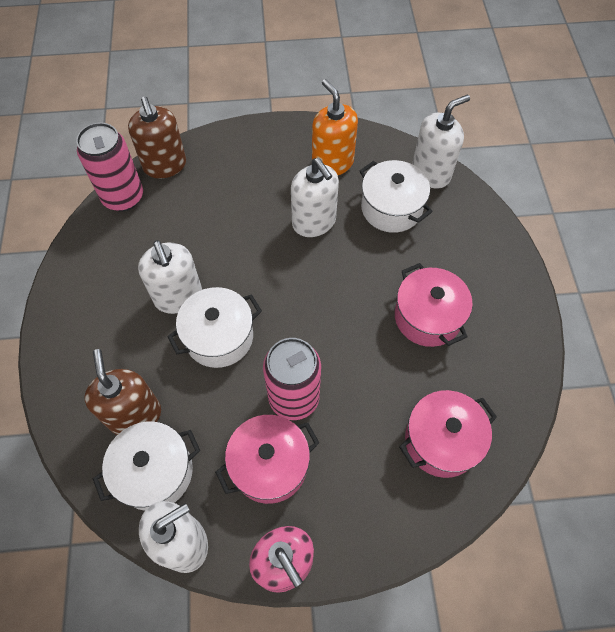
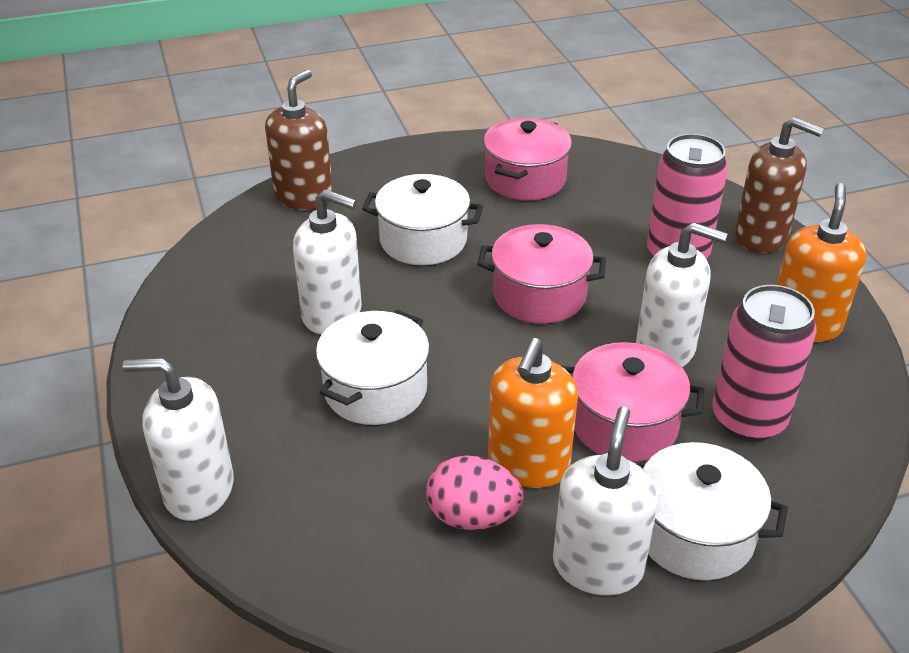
orange soap dispenser: [312,79,358,175] = 1 -> [488,338,578,488] [777,183,866,342] = 2
pink egg: none = 0 -> [426,455,524,530] = 1
pink soap dispenser: [249,526,314,593] = 1 -> none = 0

